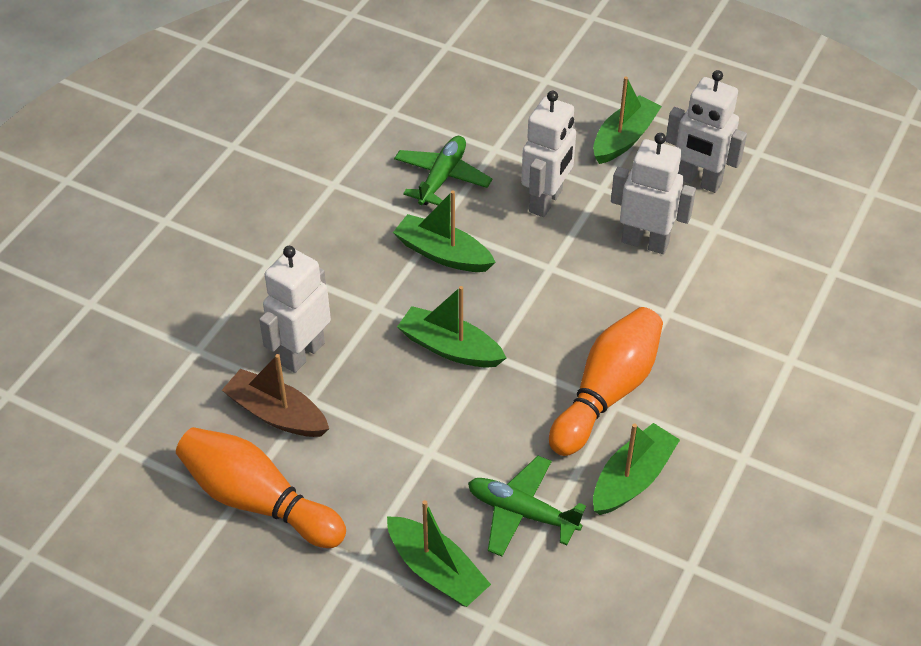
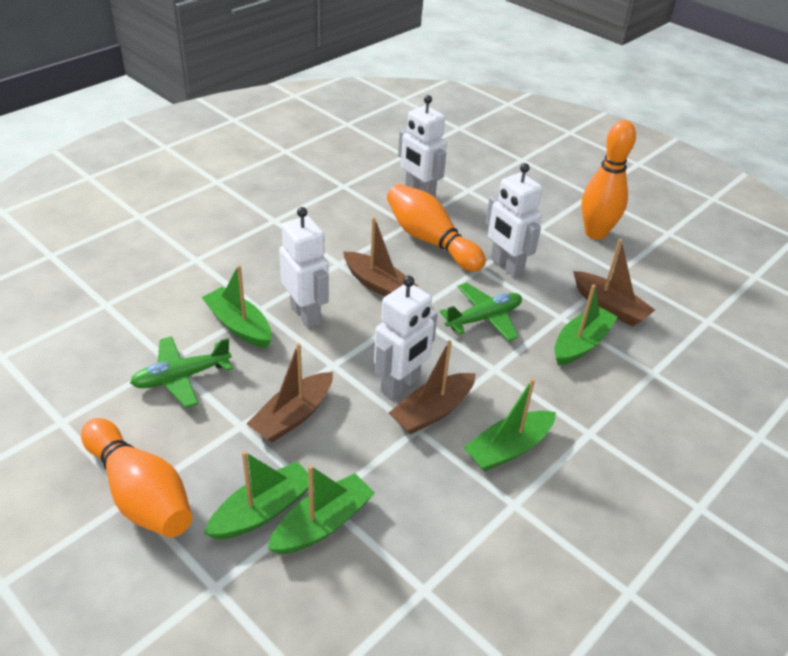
brown boat: [222,354,329,437] = 1 -> [247,343,333,442] [343,217,418,297] [389,340,476,434] [573,239,655,326] = 4
orange bowling pin: [176,427,346,548] [549,307,663,456] = 2 -> [81,418,192,538] [387,184,486,272] [581,120,636,240] = 3

